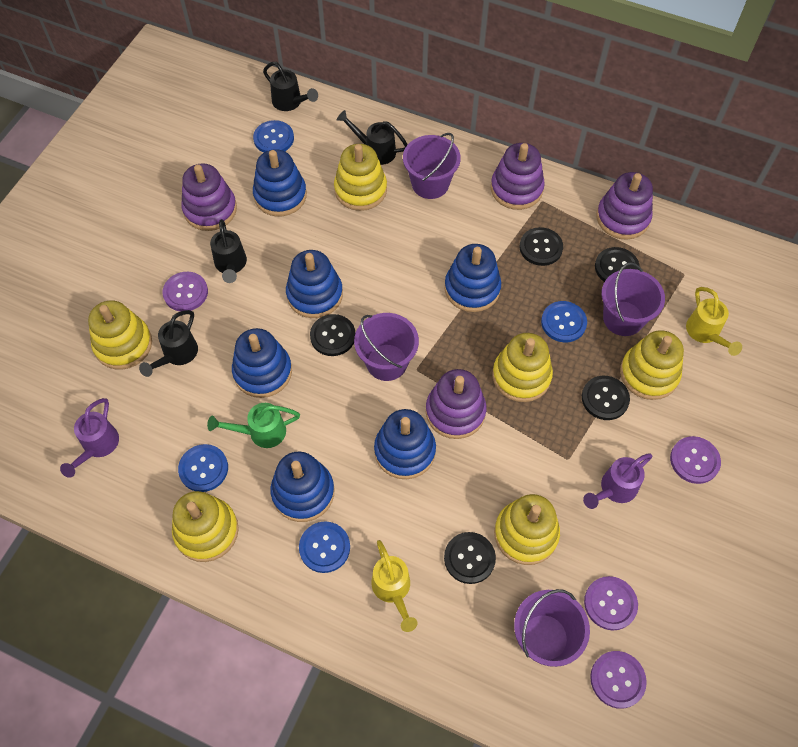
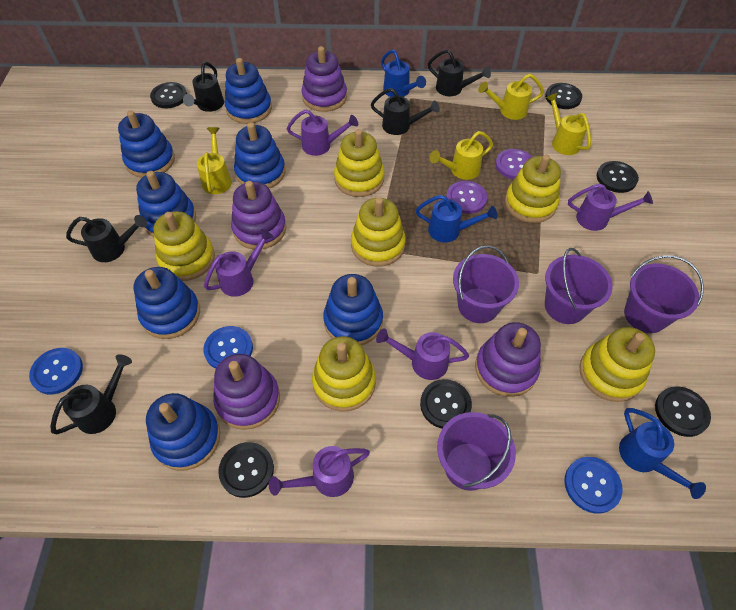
black button: [310,314,355,356] [444,532,496,584] [520,227,563,266] [582,376,630,420] [595,247,640,282] = 5 -> [150,82,187,108] [218,442,274,498] [420,379,472,428] [545,83,582,109] [596,161,639,193] [655,387,711,437] = 6
black watering can: [139,310,198,377] [210,219,247,283] [263,62,318,111] [337,110,408,165] = 4 -> [50,354,132,434] [66,215,147,262] [183,62,224,112] [371,88,440,135] [428,49,491,96] = 5
blue button: [178,444,228,492] [253,120,294,153] [299,521,350,573] [541,301,587,342] = 4 -> [29,348,83,394] [203,326,253,369] [565,457,622,514] = 3
blue stacking toy: [232,328,292,398] [253,149,307,216] [271,451,334,522] [286,250,343,318] [374,409,436,479] [445,244,501,312] = 6 -> [118,110,175,178] [133,267,200,339] [136,171,196,237] [146,393,220,471] [225,58,272,124] [234,122,285,188] [323,274,383,345] = 7
blue watering can: none = 0 -> [381,50,426,97] [415,195,497,243] [619,408,706,499] = 3
green watering can: [207,403,300,448] = 1 -> none = 0
purple button: [162,272,208,312] [584,576,638,630] [590,651,647,709] [670,436,721,484] = 4 -> [446,181,488,214] [495,149,532,179] = 2
purple watering can: [60,398,119,478] [583,453,652,509] = 2 -> [204,229,274,297] [269,446,370,497] [287,110,358,156] [376,328,469,380] [568,183,653,231] = 5
yellow watering can: [371,540,418,632] [686,287,742,356] = 2 -> [197,127,232,194] [429,131,493,180] [478,74,544,120] [546,93,591,155] = 4

